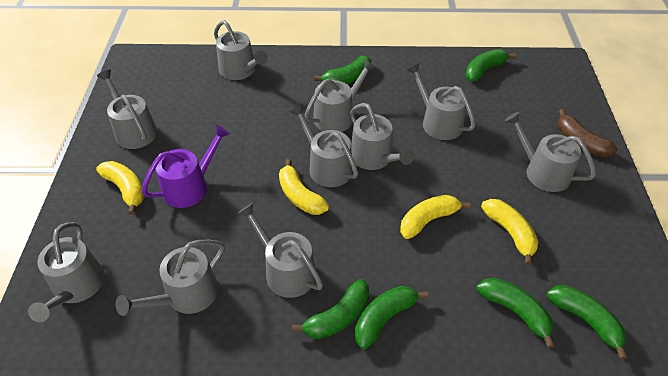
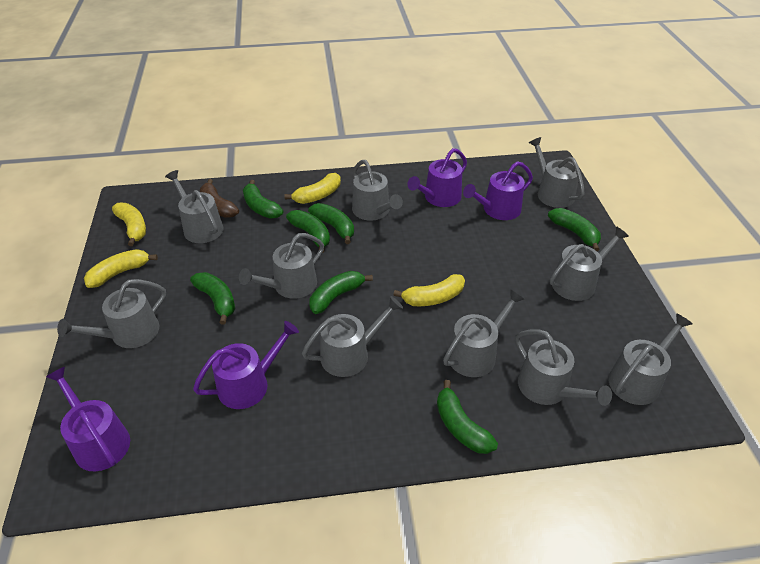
green banana: [292,279,369,339] [314,56,371,84] [355,286,428,349] [465,49,516,81] [476,278,555,348] [546,285,628,359] = 6 -> [190,272,235,325] [243,180,283,218] [286,210,330,253] [308,203,354,244] [309,271,373,314] [437,380,498,454] [548,208,601,252] = 7
purple watering can: [142,125,230,208] = 1 -> [46,367,130,471] [193,321,299,409] [408,148,467,207] [463,161,533,220] = 4

